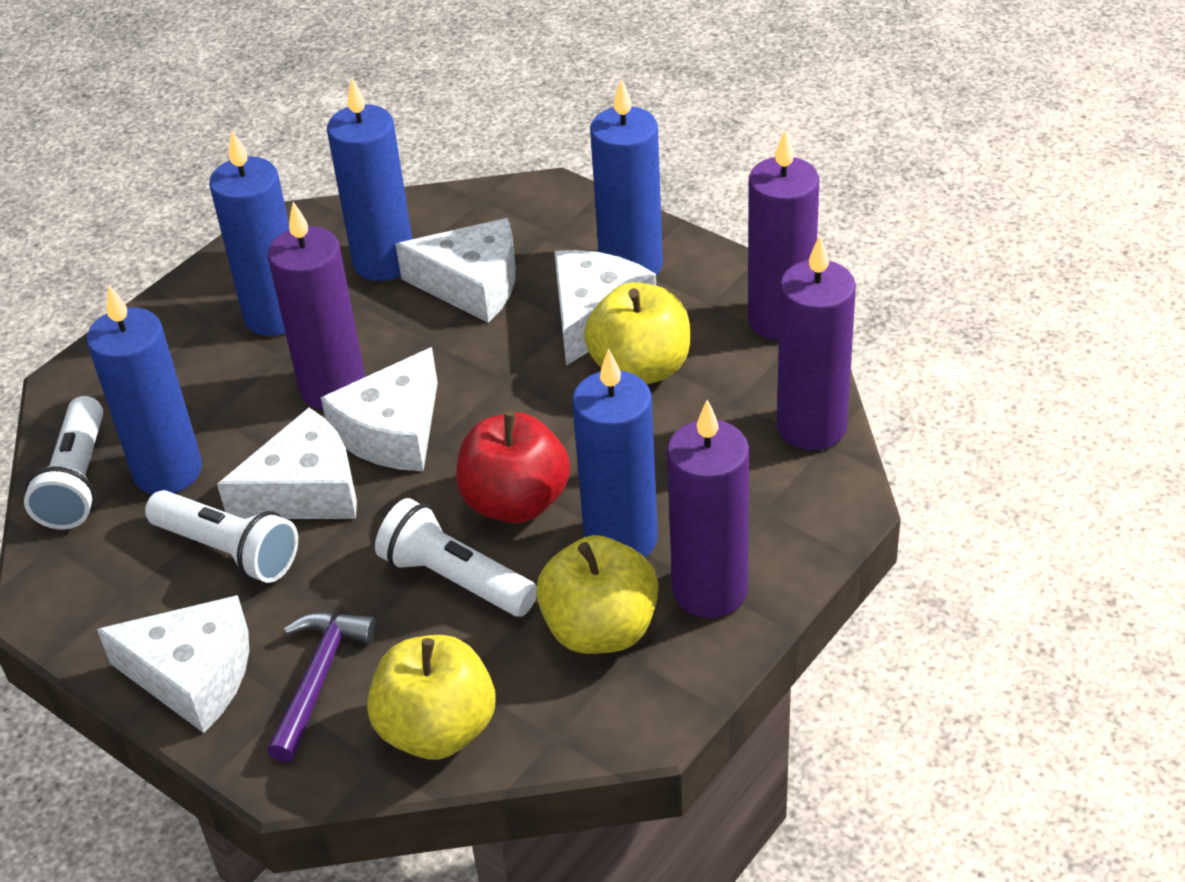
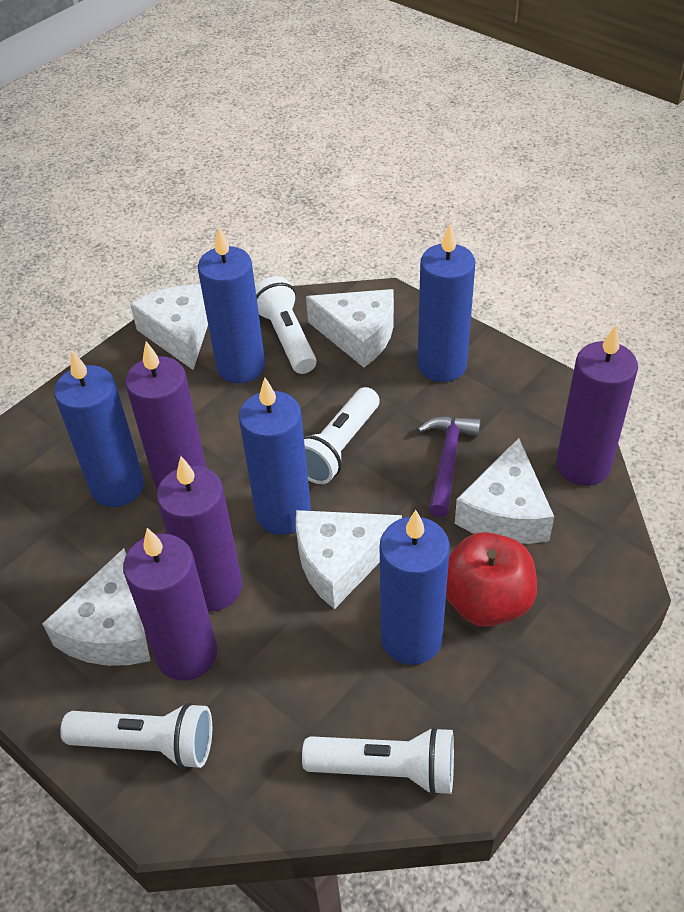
white flashlight: [24,396,103,529] [145,490,298,583] [375,498,537,617] = 3 -> [60,702,212,769] [255,276,317,374] [302,726,454,796] [304,387,379,484] = 4
yellow apple: [367,635,496,760] [536,535,659,654] [584,282,690,384] = 3 -> none = 0

